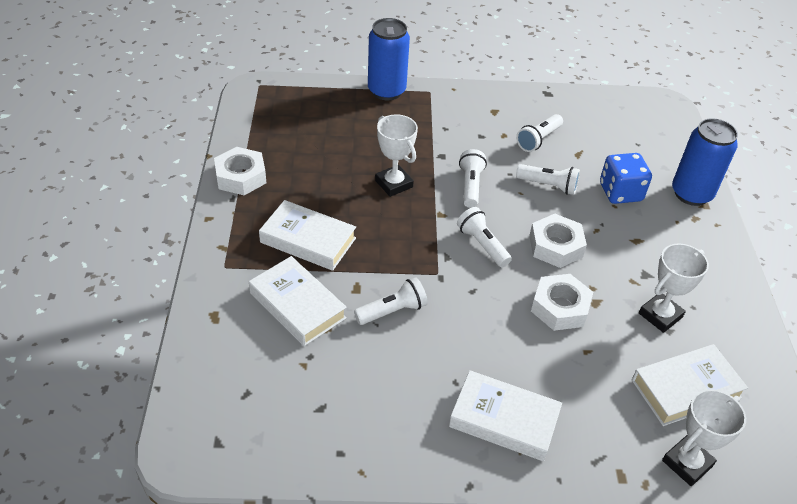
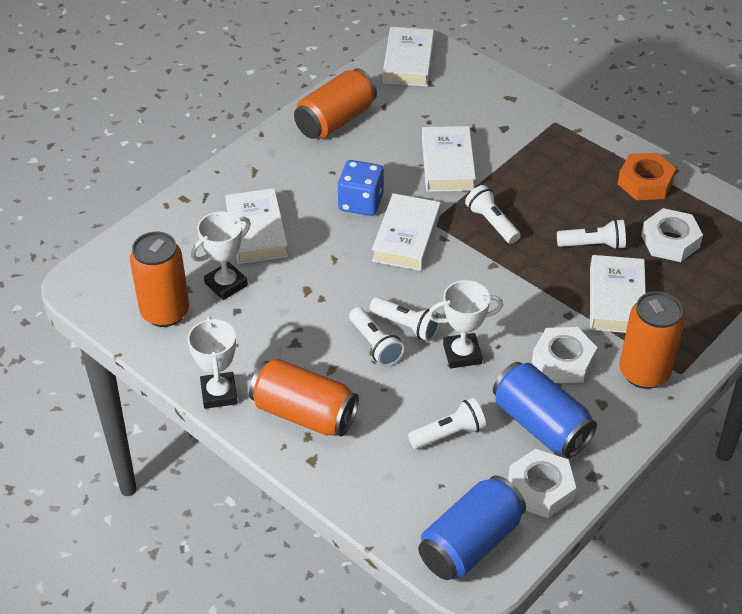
orange can: none = 0 -> [130,231,189,327] [249,358,359,436] [294,68,377,139] [619,291,685,389] = 4
orange nut: none = 0 -> [618,153,676,200] = 1
white book: [249,256,347,346] [259,200,356,271] [449,370,562,461] [632,344,748,426] = 4 -> [225,188,288,264] [372,193,441,271] [383,27,434,86] [422,126,476,192] [590,255,646,333] = 5

